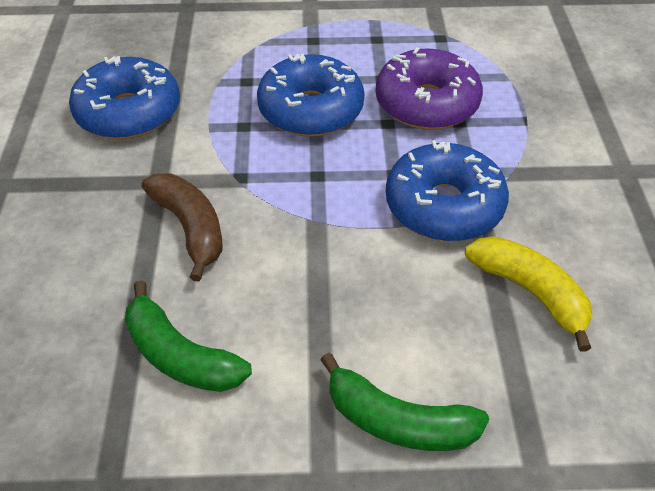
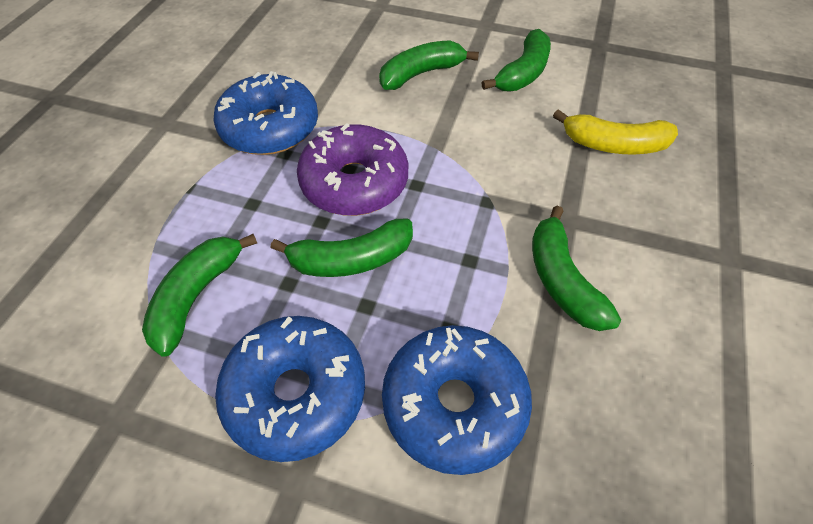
brown banana: [142,174,223,282] = 1 -> none = 0
green banana: [125,280,252,392] [320,353,489,451] = 2 -> [142,234,257,357] [270,218,413,277] [379,40,479,90] [482,29,551,91] [532,206,621,331] = 5

